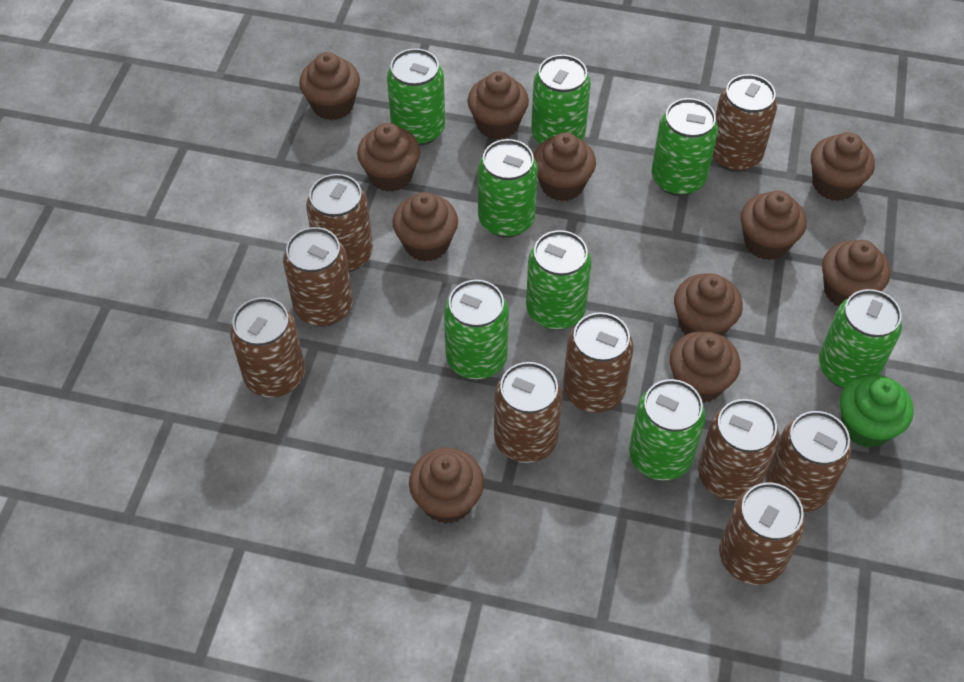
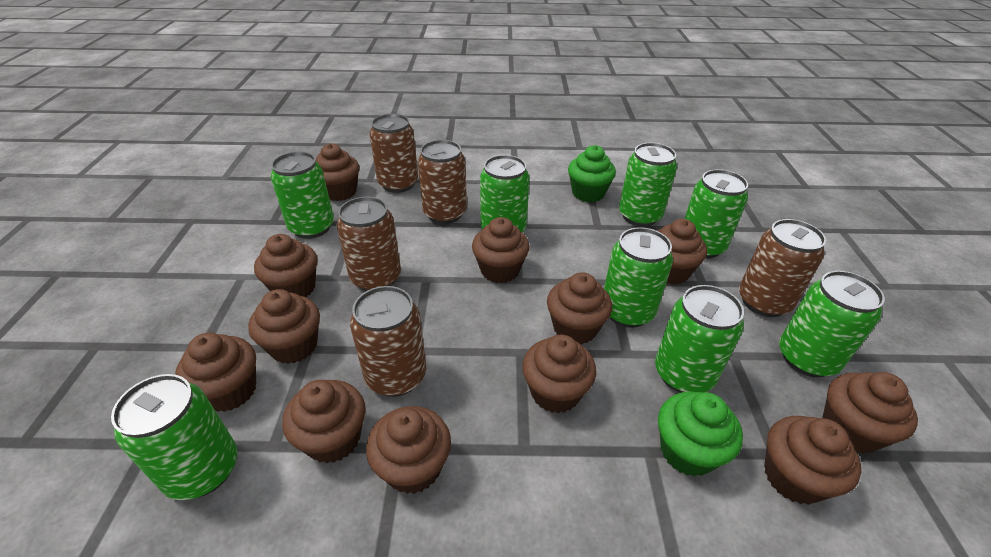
brown can: [230,297,305,397] [283,227,353,327] [306,174,373,272] [494,362,563,463] [563,312,634,413] [698,399,779,500] [712,74,777,172] [719,482,805,585] [765,411,851,512] = 9 -> [337,197,401,291] [350,286,426,397] [369,114,418,193] [418,140,467,224] [739,219,826,317] = 5
brown cupcake: [299,52,360,120] [357,123,420,192] [393,192,458,262] [409,448,484,524] [468,71,529,140] [533,132,596,201] [670,331,741,403] [674,273,743,336] [741,191,807,260] [811,132,875,201] [822,240,890,306] = 11 -> [175,333,256,412] [248,289,320,364] [254,234,317,297] [282,380,366,463] [316,143,359,201] [366,406,451,494] [472,217,529,283] [522,334,596,413] [547,272,612,344] [657,219,707,285] [764,416,861,505] [822,372,918,454] = 12
green cupcake: [840,374,914,448] = 1 -> [568,145,616,202] [658,392,743,477] = 2

